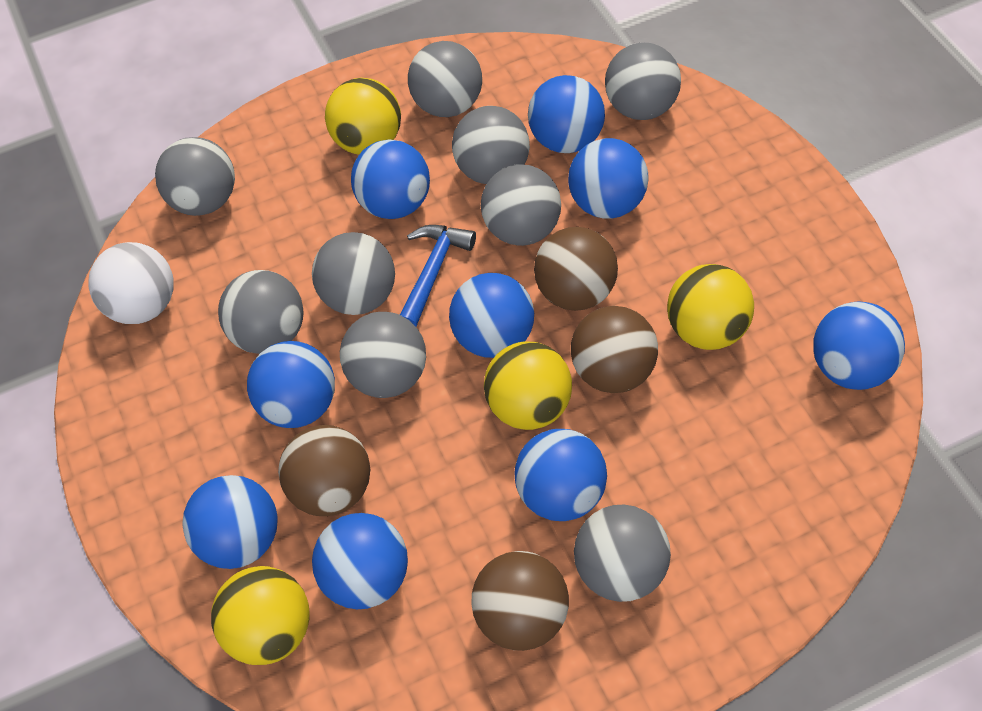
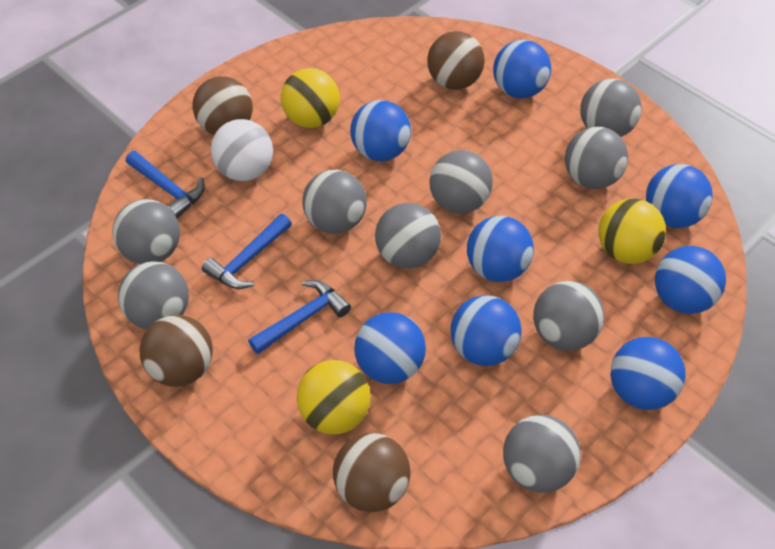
blue ball: [182,475,278,569] [247,341,335,428] [312,513,408,609] [351,139,430,219] [449,273,534,358] [514,429,607,521] [528,75,605,153] [568,138,649,219] [813,301,905,390] = 9 -> [350,100,411,161] [354,312,426,384] [451,295,522,366] [467,216,534,282] [493,40,551,98] [611,337,686,410] [646,164,713,228] [655,246,726,314] = 8
blue hammer: [400,225,476,327] = 1 -> [126,151,205,218] [202,214,292,289] [248,280,351,354] = 3
yellow ball: [211,566,310,665] [325,78,401,154] [484,342,572,430] [667,264,754,350] = 4 -> [281,68,340,128] [297,360,371,434] [598,198,666,264] = 3

